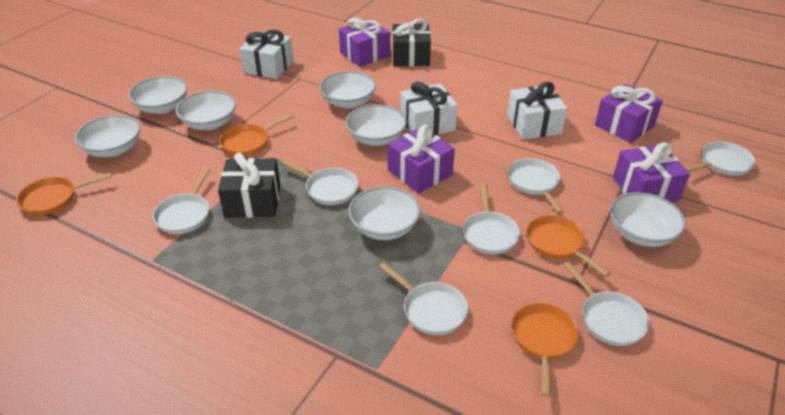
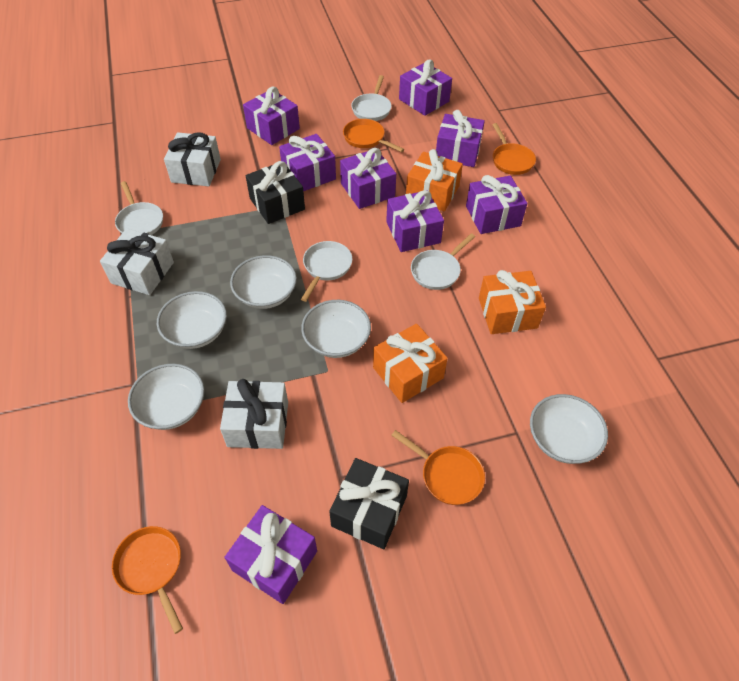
orange gift: none = 0 -> [373,324,448,403] [406,149,463,211] [479,270,546,334] = 3
purple gift: [339,17,390,67] [388,125,455,194] [595,84,663,143] [613,142,690,202] = 4 -> [224,505,317,604] [243,87,300,145] [279,134,336,191] [340,148,396,209] [386,190,444,252] [399,59,452,116] [436,110,485,167] [466,175,527,234] = 8
white bowl: [75,115,140,157] [128,76,187,114] [176,91,236,130] [319,71,376,108] [346,104,407,146] [349,186,421,240] [610,192,686,247] = 7 -> [128,364,204,430] [157,291,227,349] [230,255,297,309] [301,300,371,358] [530,394,608,464] = 5
white pan: [153,167,211,234] [281,159,358,205] [379,262,468,335] [463,183,520,254] [508,158,564,214] [563,262,649,346] [685,141,755,176] = 7 -> [115,181,163,235] [301,241,352,302] [351,75,391,121] [411,233,475,290] = 4

